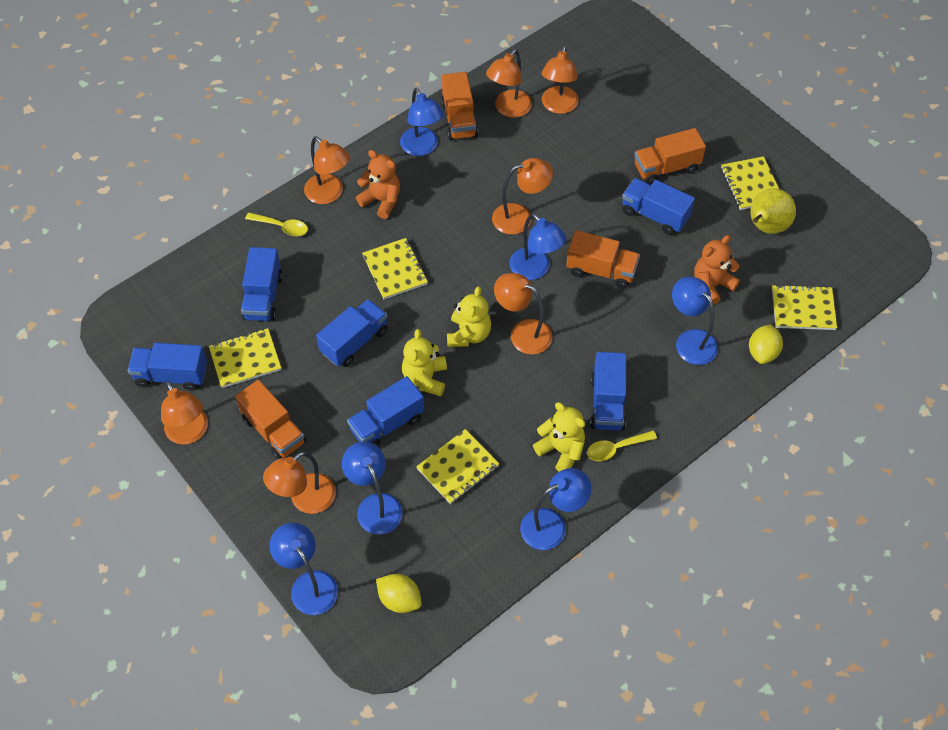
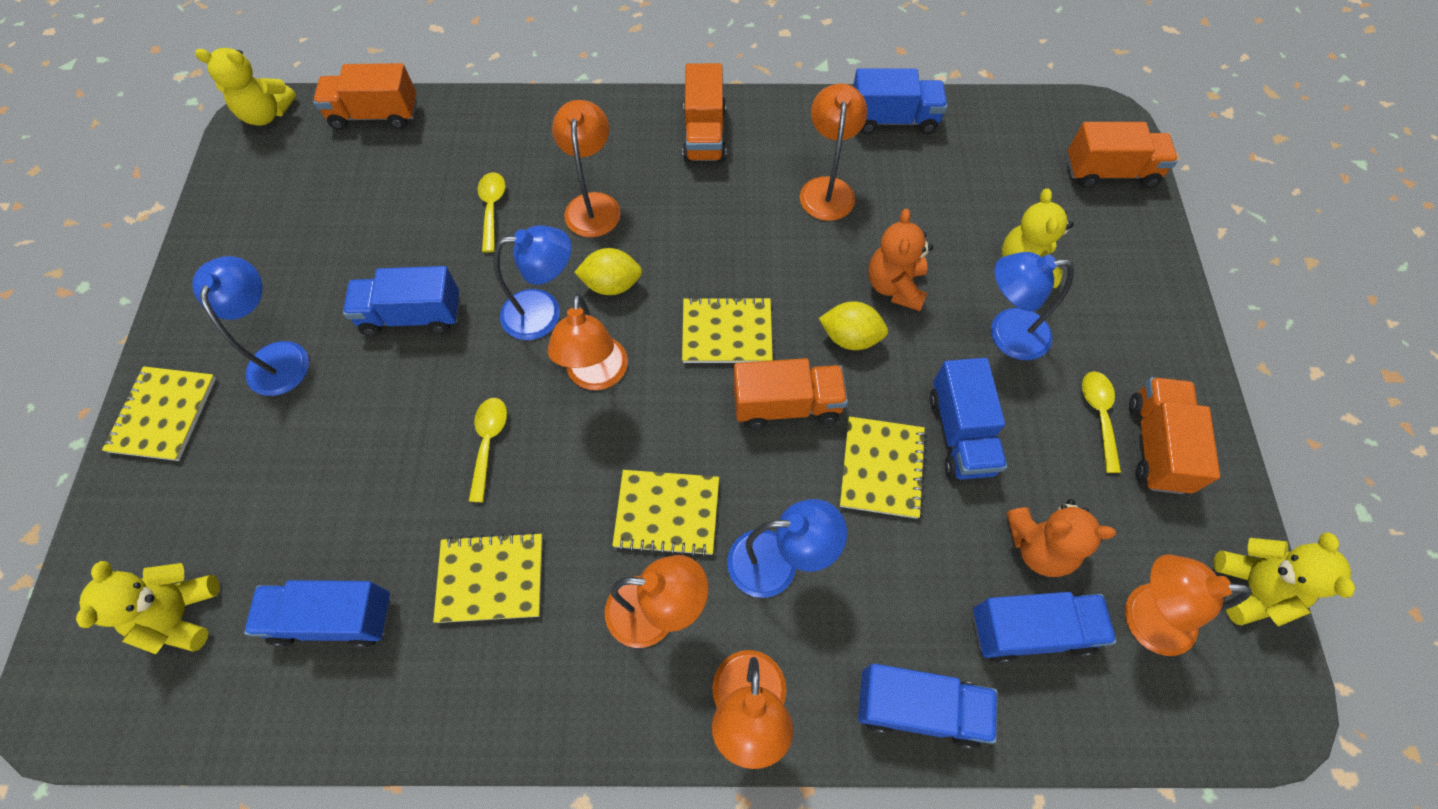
blue lamp: [269,523,338,615] [342,442,403,535] [400,88,444,156] [509,213,566,280] [520,468,591,550] [672,276,718,365] = 6 -> [193,256,309,396] [493,225,571,340] [727,499,847,598] [991,252,1074,360] = 4
orange lamp: [161,381,208,445] [263,452,336,514] [304,136,350,204] [486,49,532,118] [492,158,553,235] [494,273,552,355] [542,45,579,114] = 7 -> [547,294,628,390] [552,100,621,237] [605,555,708,648] [712,650,793,769] [800,83,868,221] [1125,554,1252,656] = 6
orange truck: [235,380,306,459] [441,72,478,140] [566,230,640,289] [634,128,706,184] = 4 -> [313,63,417,130] [683,63,726,162] [733,358,848,429] [1067,122,1178,188] [1129,377,1220,494] = 5
yellow pear: [750,188,796,234] = 1 -> none = 0
yellow spoon: [245,212,308,236] [587,431,657,461] = 2 -> [469,398,507,502] [477,172,506,252] [1082,371,1121,473] = 3
yellow teddy bear: [402,329,447,397] [447,286,491,347] [533,402,585,472] = 3 -> [76,561,220,654] [195,48,296,126] [1002,189,1074,288] [1213,533,1355,626] = 4

